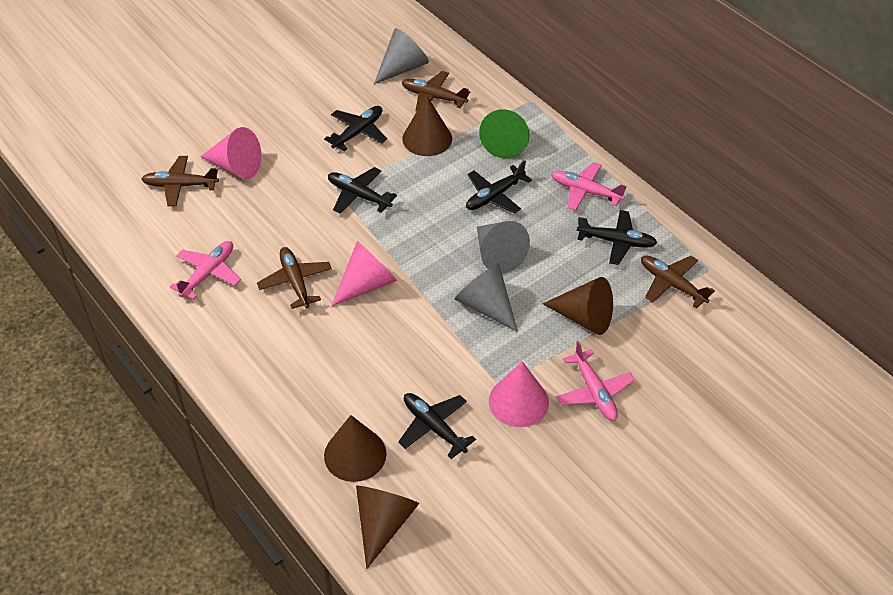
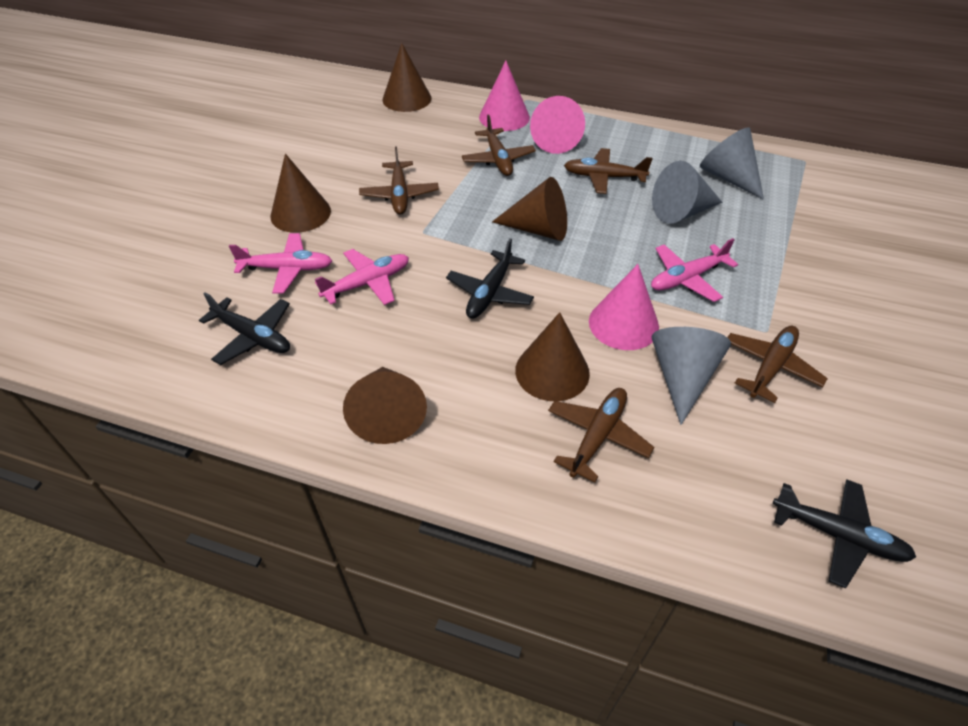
black plane: [324,106,387,151] [328,167,397,214] [398,393,476,459] [466,160,532,214] [577,210,657,265] = 5 -> [199,292,290,365] [446,238,534,319] [773,480,916,589] = 3
brown cone: [324,415,387,482] [356,486,419,569] [402,95,452,156] [542,277,613,335] = 4 -> [271,154,331,233] [343,367,427,444] [383,43,431,112] [492,177,567,241] [515,312,590,401] = 5
brown plane: [141,156,219,206] [257,247,332,309] [402,71,471,112] [641,255,715,308] = 4 -> [359,146,439,215] [462,115,536,176] [548,388,654,482] [564,148,652,194] [727,326,828,403] = 5
green cone: [479,109,529,159] = 1 -> none = 0

